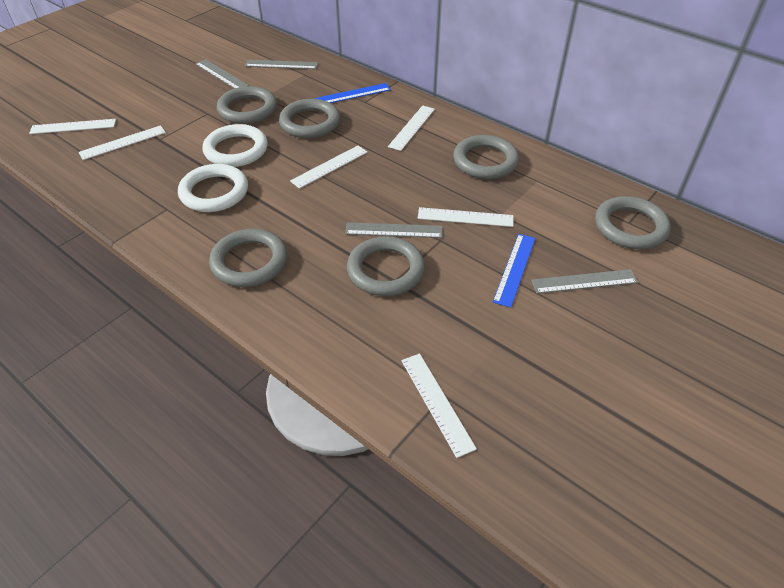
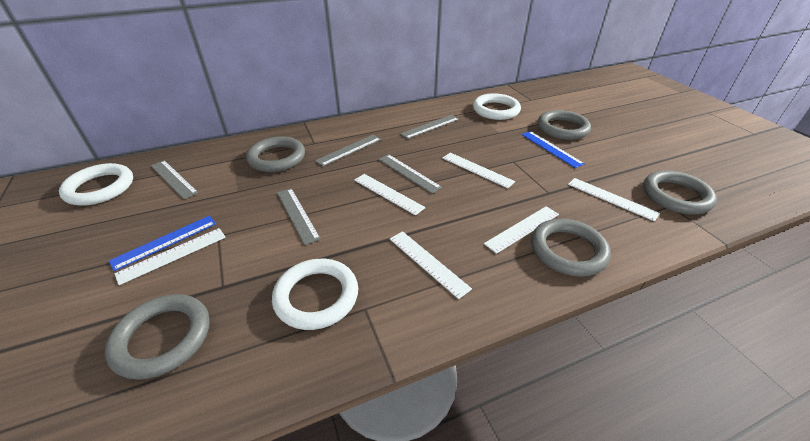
grey ring: [209,229,287,287] [217,86,277,124] [279,99,340,138] [347,236,425,296] [453,135,519,179] [595,196,671,249] = 6 -> [105,294,210,380] [246,136,305,172] [531,219,611,277] [537,110,591,140] [643,170,717,215] = 5
grey ruler: [196,59,249,89] [245,60,318,69] [345,222,443,238] [531,269,638,294] = 4 -> [151,160,198,199] [277,188,321,245] [315,135,381,166] [379,154,442,194] [400,115,459,139] = 5
white ring: [178,164,248,212] [202,124,267,167] = 2 -> [59,163,133,206] [272,259,358,330] [473,93,521,120] = 3

